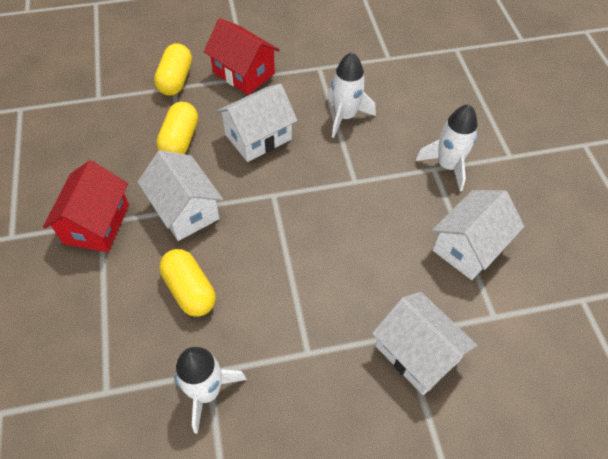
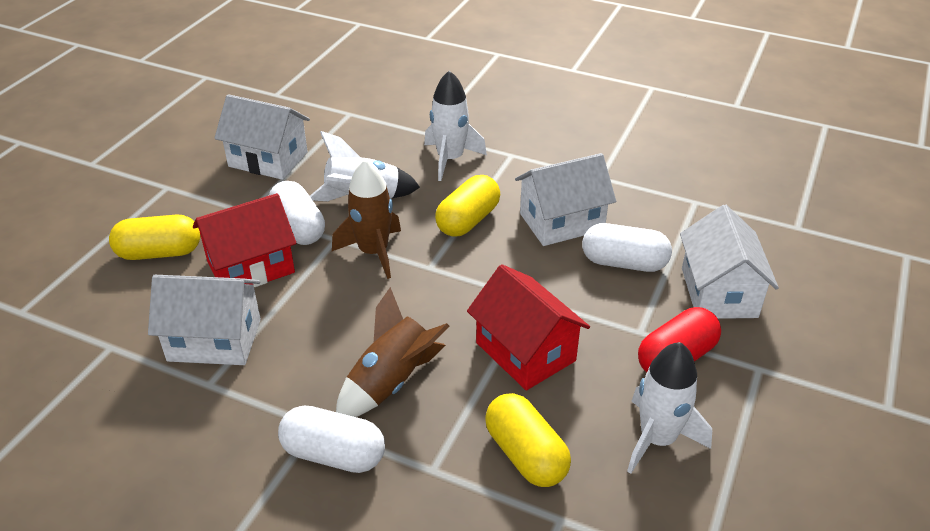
brown rocket: none = 0 -> [332,159,401,279] [336,287,450,417] = 2
red capsule: none = 0 -> [638,307,721,373] = 1
white capsule: none = 0 -> [269,181,325,245] [278,406,385,473] [582,223,672,272] = 3

